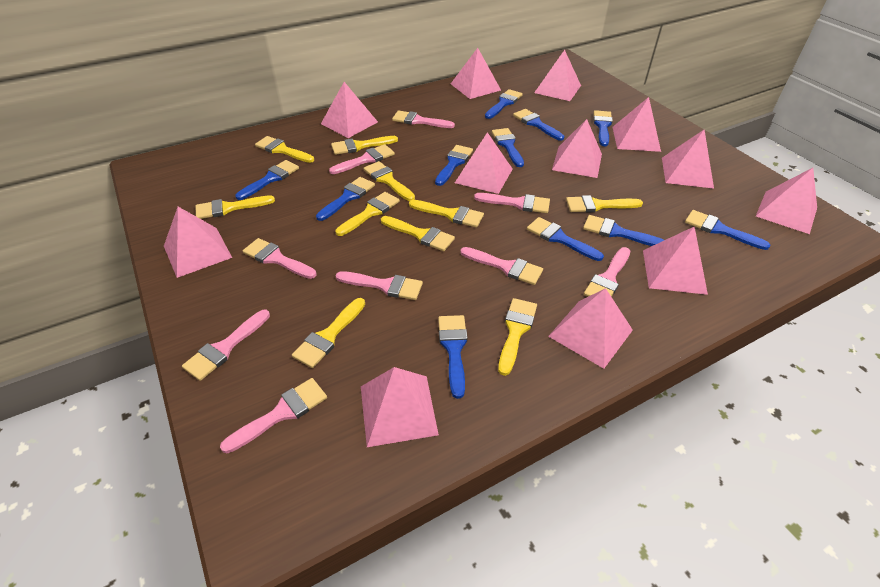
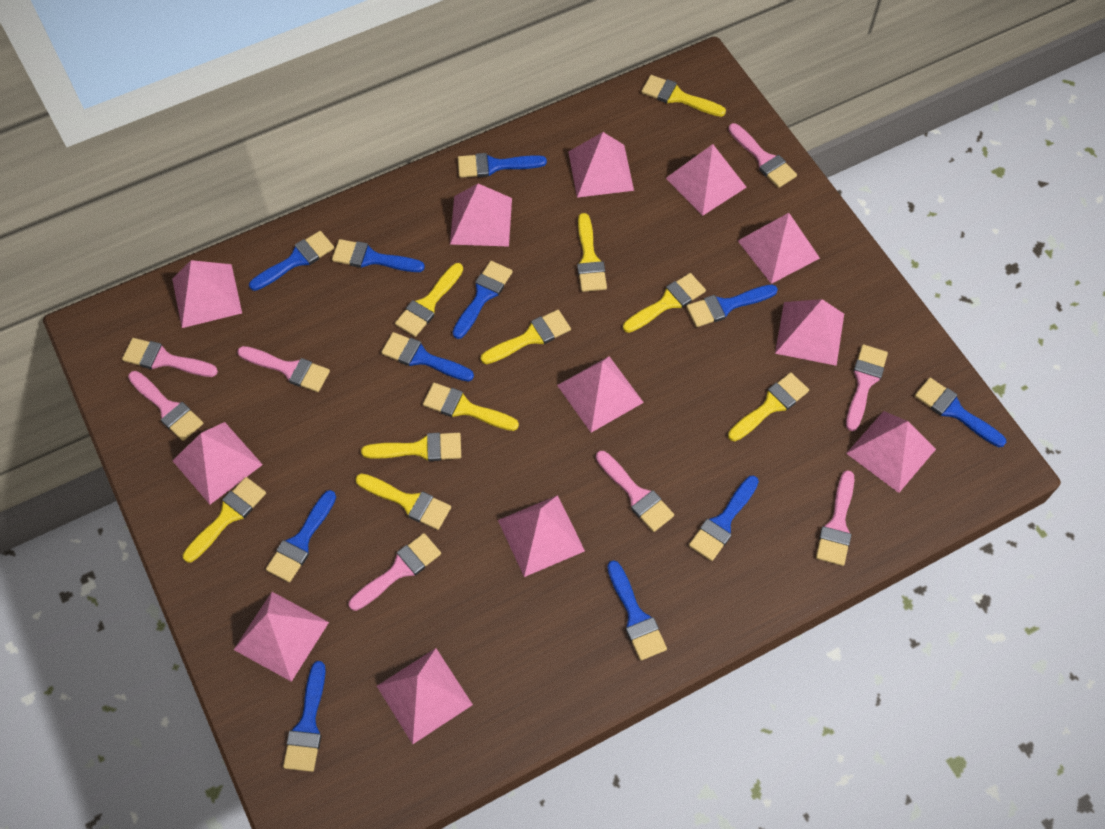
pink brush: [182,310,270,381] [220,378,327,454] [243,238,316,279] [329,144,395,174] [335,271,423,300] [392,111,455,128] [460,247,543,285] [474,193,550,213] [584,247,630,297] = 9 -> [122,338,218,377] [128,371,203,441] [237,346,330,392] [349,533,441,611] [596,451,674,532] [728,123,797,188] [816,470,854,566] [846,344,888,431] = 8

